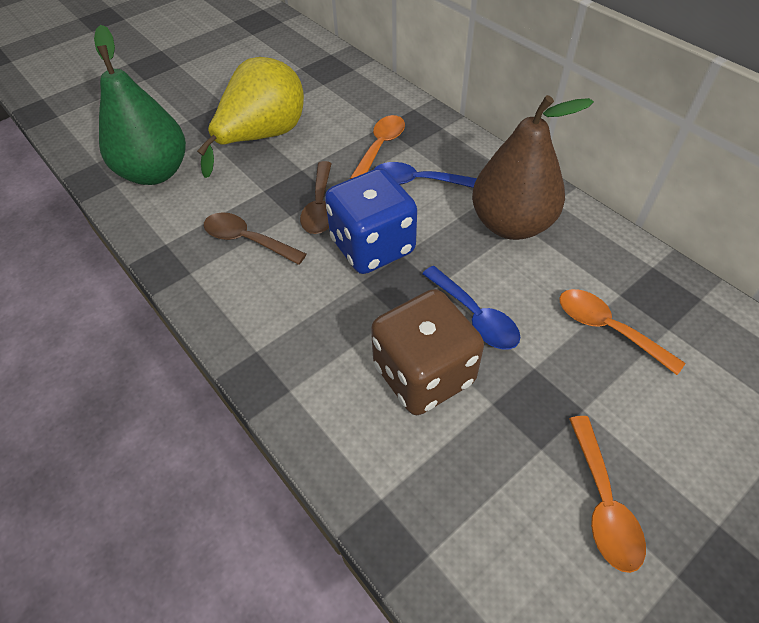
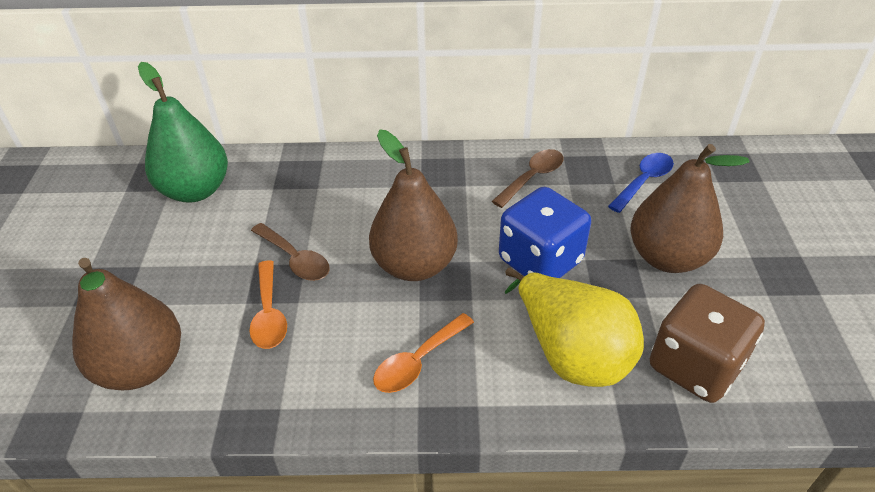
blue spoon: [374,162,477,188] [422,266,520,350] = 2 -> [608,153,674,213] = 1
brown pear: [472,95,594,240] = 1 -> [72,258,181,390] [369,129,458,281] [630,144,749,273] = 3
orange spoon: [350,115,405,179] [559,289,685,375] [569,416,646,573] = 3 -> [249,260,287,349] [373,313,474,393] = 2

